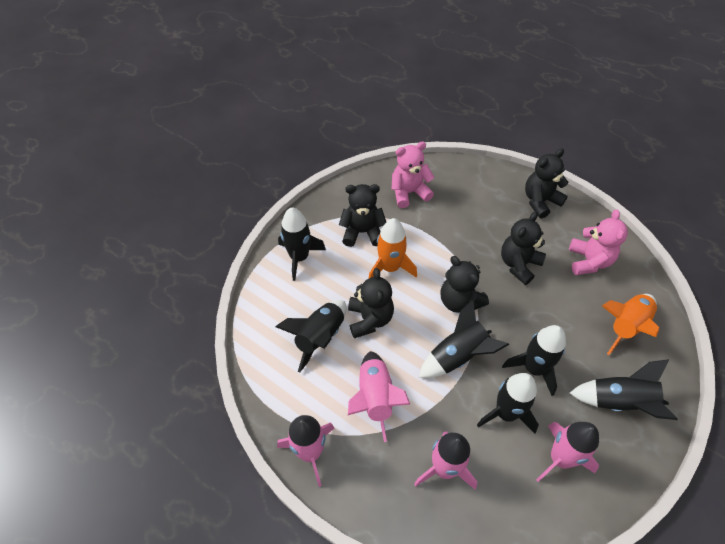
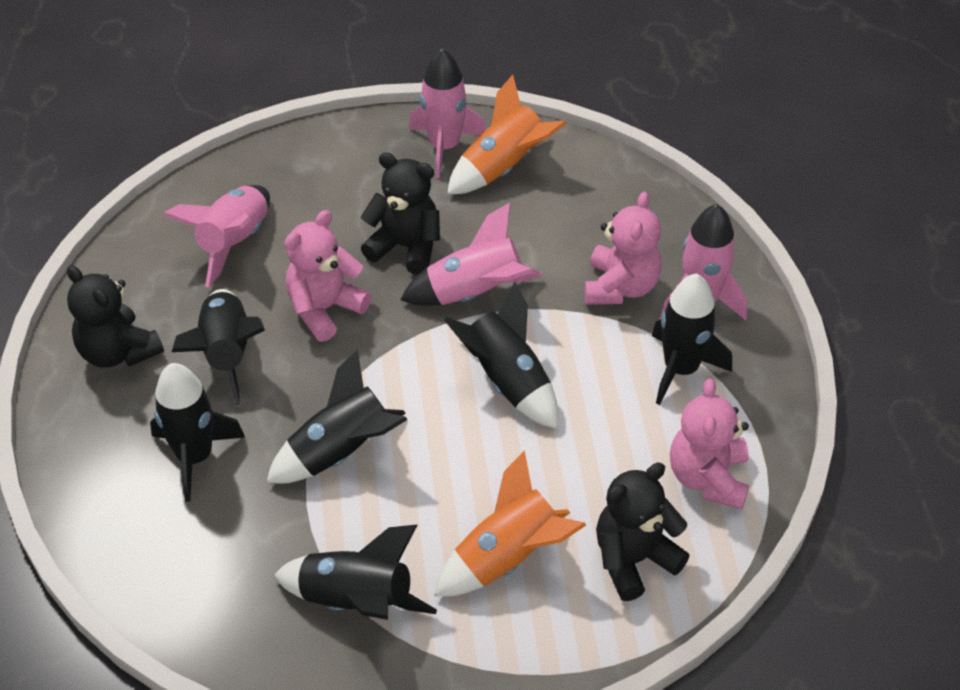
black teddy bear: [339,184,386,247] [348,268,394,338] [441,256,489,313] [501,211,546,285] [525,149,568,218] = 5 -> [67,265,164,368] [361,152,440,275] [596,463,690,601] = 3
pink teddy bear: [392,141,435,208] [569,209,628,275] = 2 -> [284,210,371,342] [584,191,662,305] [670,379,749,510] = 3

